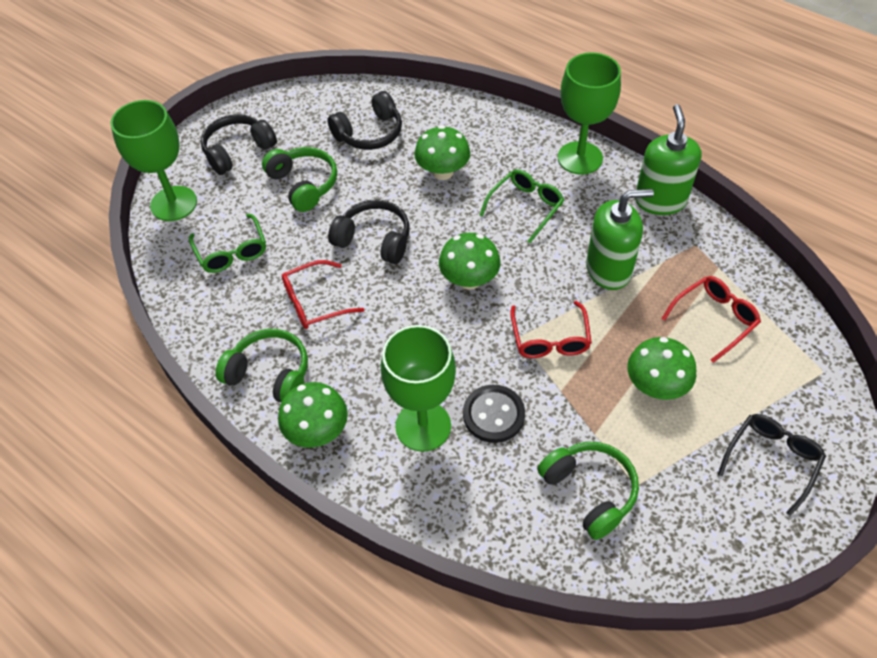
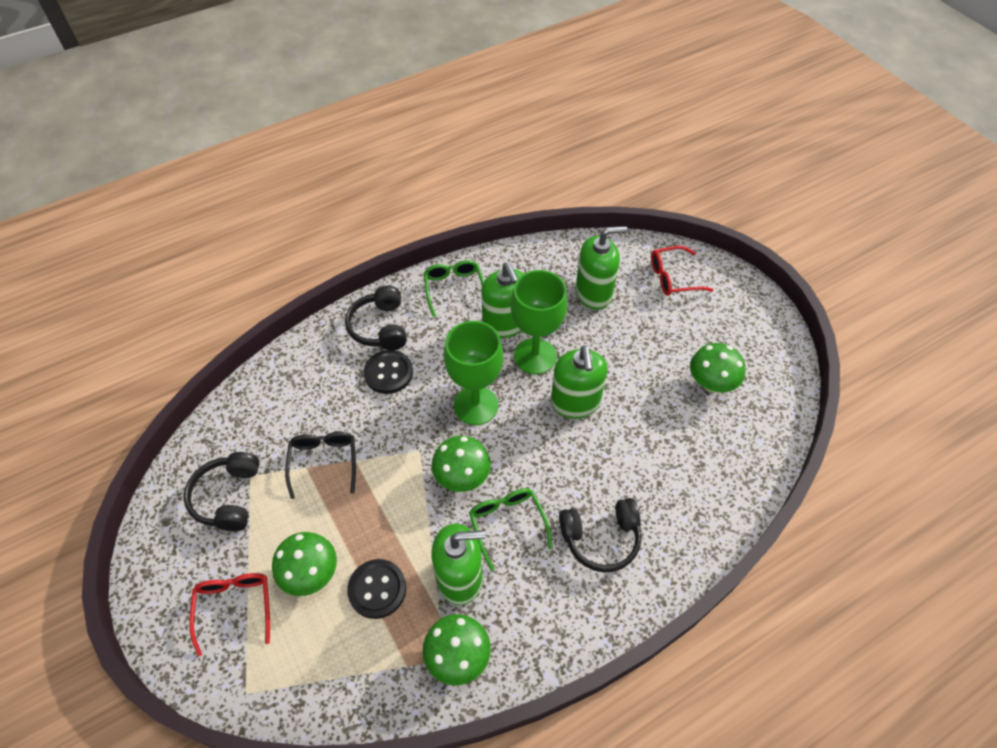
black button: [463,385,525,443] = 1 -> [347,559,406,619] [364,350,413,394] = 2
green goblet: [110,100,197,221] [381,325,456,452] [558,53,621,175] = 3 -> [444,321,503,425] [511,270,568,374] = 2
green headphones: [216,329,308,402] [262,147,337,212] [537,442,639,540] = 3 -> none = 0
green soap dispenser: [586,189,654,290] [635,104,702,215] = 2 -> [431,524,485,605] [482,263,524,338] [551,346,608,419] [576,226,628,310] = 4
red glasses: [282,260,365,329] [510,301,592,358] [662,276,761,363] = 3 -> [189,573,270,657] [651,246,713,296] = 2

